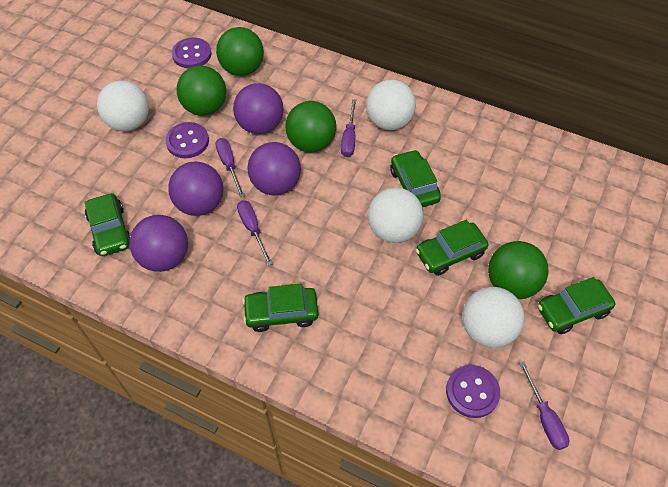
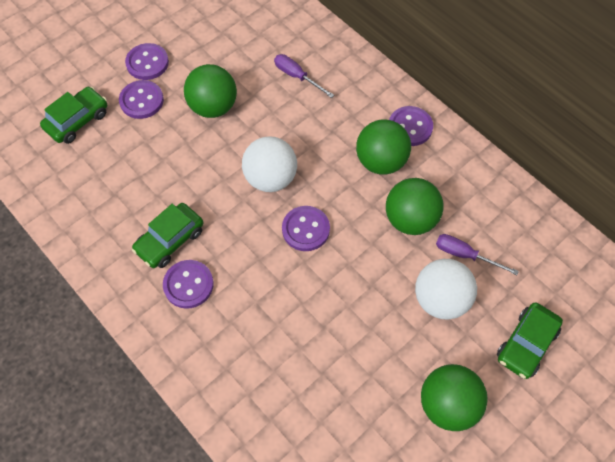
green car: [84,193,131,256] [242,284,318,332] [390,150,441,207] [415,220,489,276] [538,277,615,334] = 5 -> [40,87,107,144] [132,203,203,268] [497,302,563,379] = 3
purple ball: [130,215,188,272] [168,161,223,216] [233,83,284,134] [247,142,301,195] = 4 -> none = 0
purple button: [165,122,209,158] [172,38,211,69] [446,365,500,418] = 3 -> [119,80,164,119] [125,43,169,80] [163,260,214,309] [282,206,330,251] [389,106,433,146] = 5
purple screwdriver: [215,138,244,198] [237,200,272,266] [341,99,356,157] [519,361,569,450] = 4 -> [274,54,334,98] [436,234,519,275] = 2
white ball: [97,81,149,131] [366,79,416,130] [368,188,424,243] [462,287,525,348] = 4 -> [242,136,297,192] [415,259,477,320] = 2

